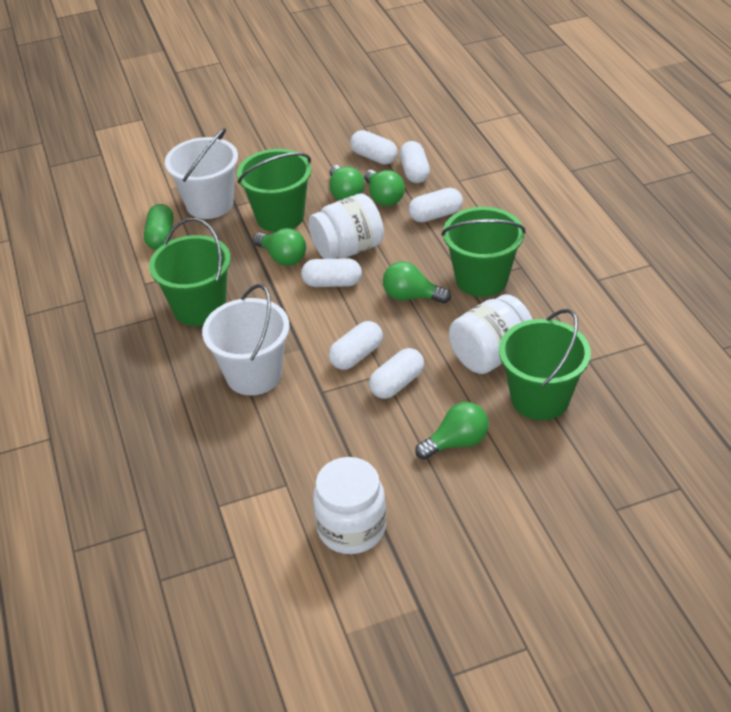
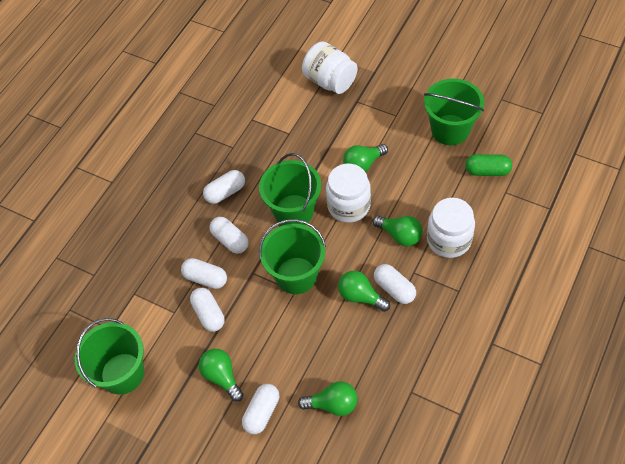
white bucket: [165,128,238,219] [202,284,290,395] = 2 -> none = 0

